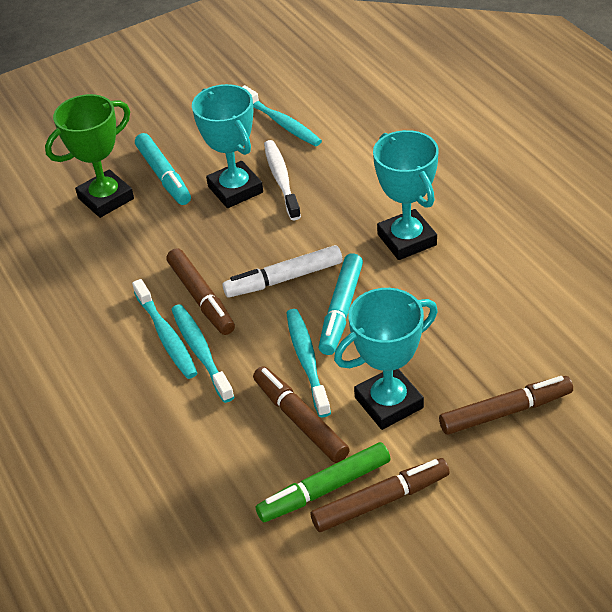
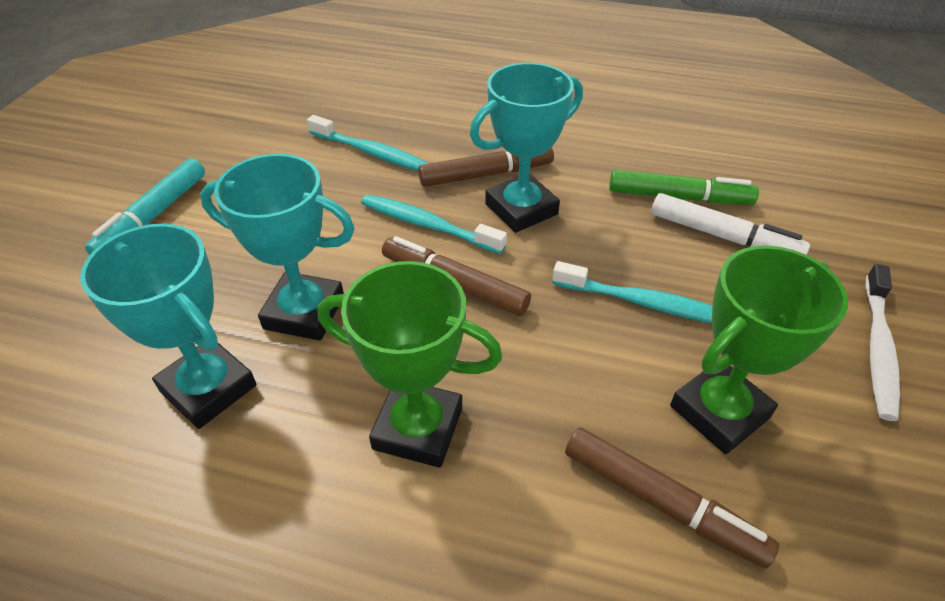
brown marker: [167,248,235,335] [253,366,350,463] [311,458,450,532] [439,376,573,435] = 4 -> [382,236,531,316] [418,148,554,187] [565,428,779,569] = 3
green trophy: [45,94,134,218] = 1 -> [317,261,502,468] [670,245,848,455] = 2
turquoise marker: [135,133,191,205] [319,253,363,355] = 2 -> [85,158,205,255] = 1
turquoise toothbrush: [132,279,198,379] [171,304,235,403] [242,85,322,146] [286,309,331,417] = 4 -> [307,115,430,171] [361,194,507,254] [552,261,712,323] = 3

